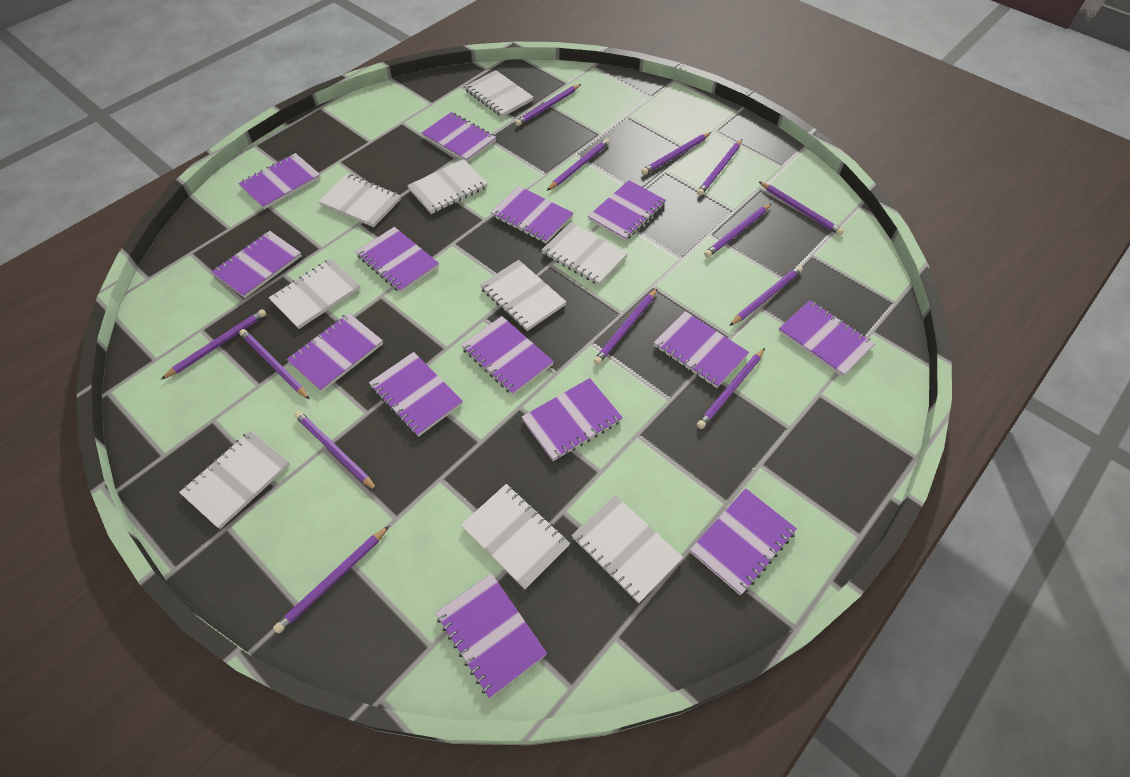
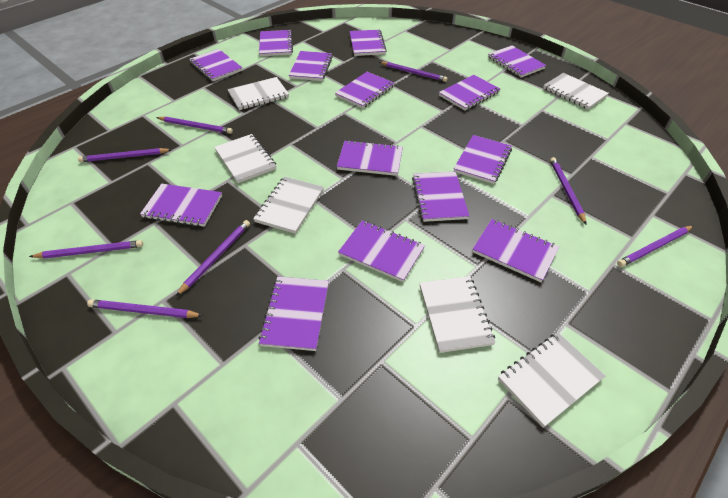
purple pencil: [161,309,267,380] [239,329,310,400] [273,526,389,634] [294,411,377,491] [515,84,581,126] [547,138,610,191] [593,288,658,365] [641,132,711,175] [697,139,742,196] [697,348,765,429] [704,203,771,258] [729,266,803,326] [758,181,844,235] = 13 -> [29,240,143,259] [78,148,172,162] [87,299,203,318] [156,116,233,134] [176,220,250,296] [380,62,448,82] [550,157,586,224] [617,226,693,267] = 8
white notebook: [179,430,290,529] [269,259,361,329] [318,174,401,227] [407,159,488,214] [461,484,570,589] [465,70,533,117] [480,260,566,331] [542,222,628,285] [571,495,683,603] = 9 -> [214,134,276,183] [228,77,289,110] [253,176,324,234] [420,276,496,353] [498,333,605,428] [543,73,609,109] = 6

